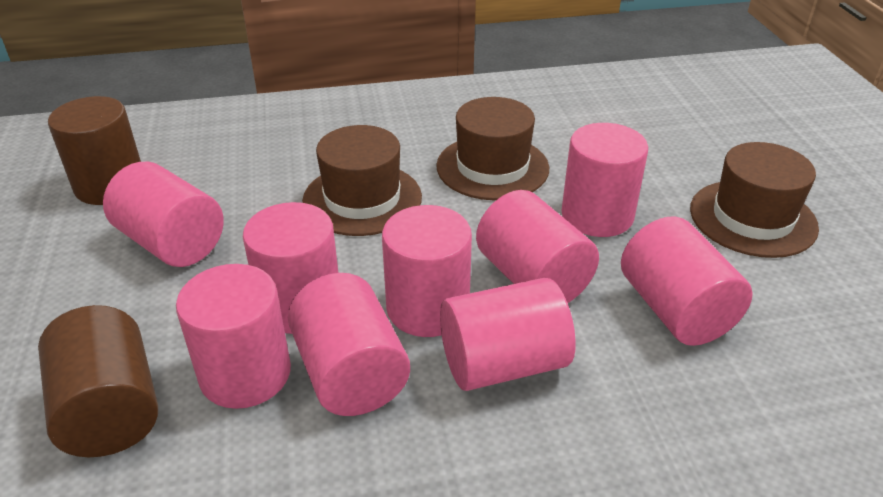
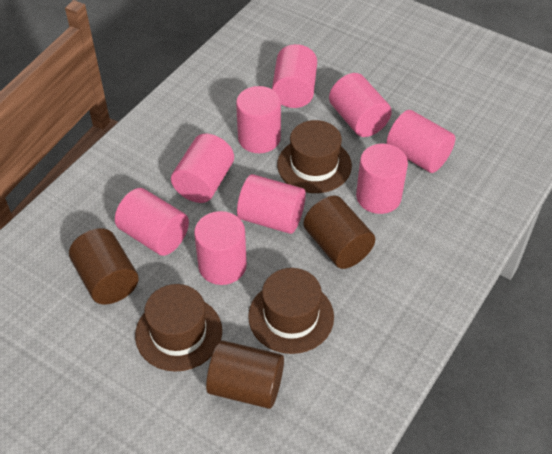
brown cylinder: [38,305,158,457] [48,96,141,205] = 2 -> [69,228,139,304] [206,340,284,409] [304,195,375,269] = 3

